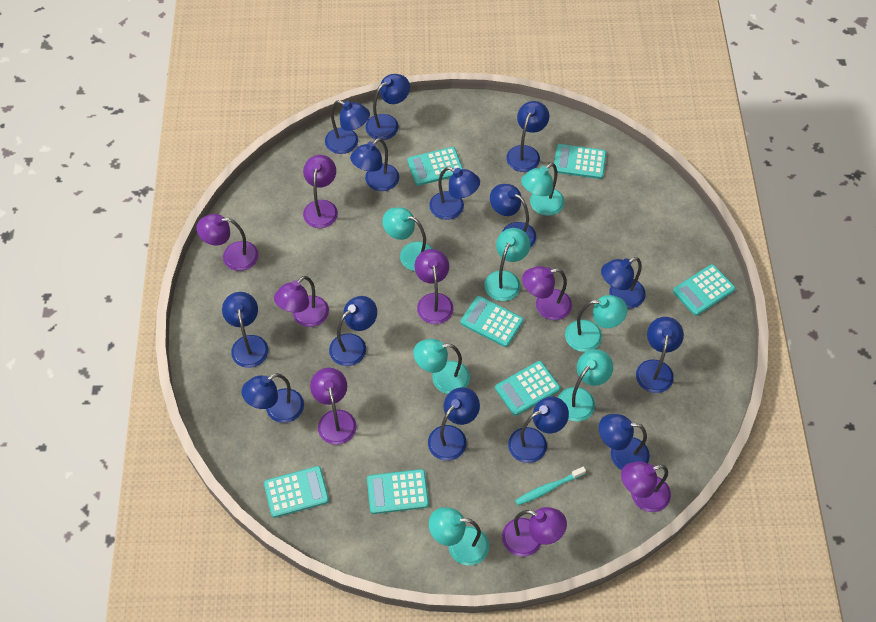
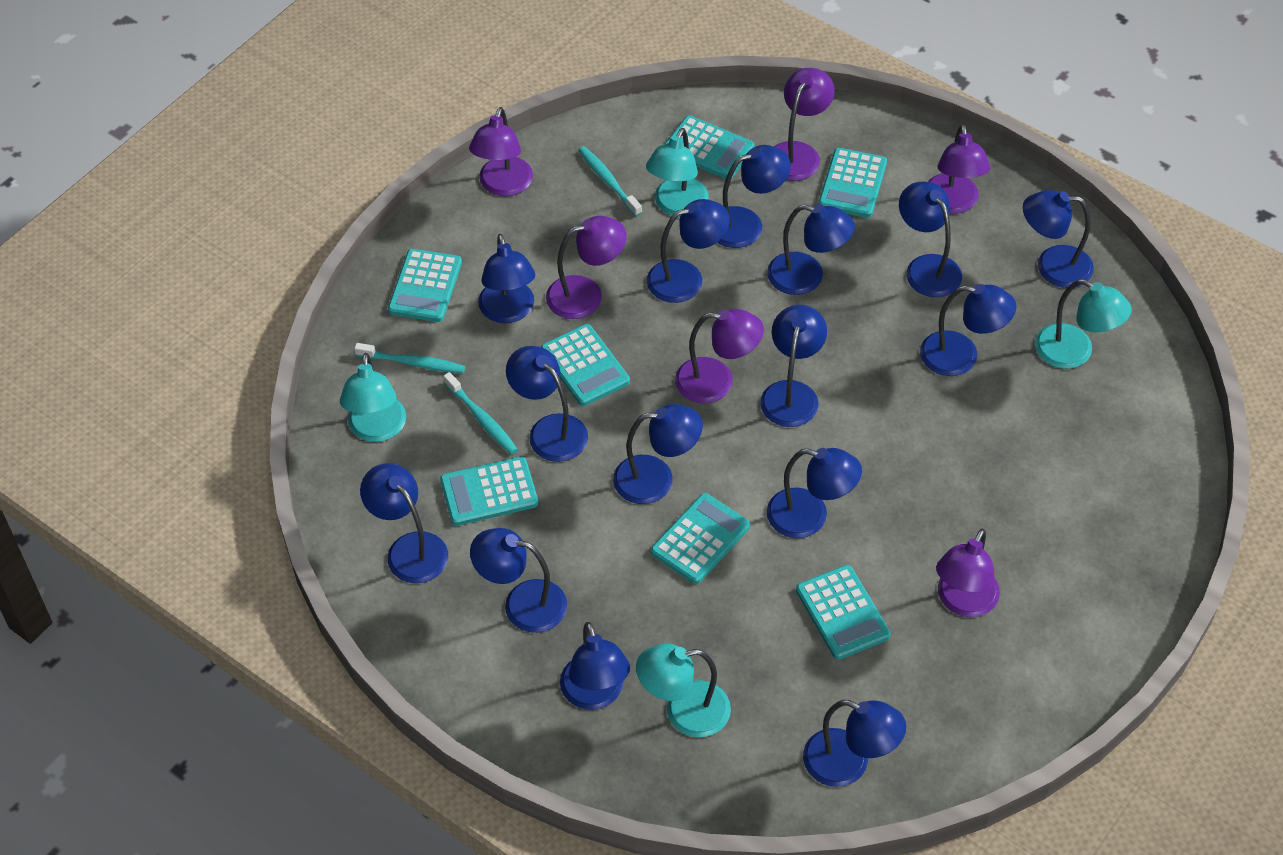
blue lamp: [222,292,268,368] [241,373,304,423] [325,100,370,154] [329,296,377,366] [350,138,399,191] [366,74,410,140] [428,387,480,461] [429,167,480,220] [490,184,536,248] [506,101,549,172] [508,397,569,463] [599,414,650,470] [601,257,646,309] [636,317,684,393] = 14 -> [360,463,448,583] [470,528,567,633] [478,234,535,323] [506,346,588,462] [560,622,630,710] [613,404,703,504] [647,199,730,303] [717,145,791,248] [760,305,827,427] [766,448,862,538] [767,204,855,295] [803,700,906,787] [899,182,962,297] [920,284,1016,376] [1023,190,1094,288] = 15
purple lamp: [196,214,259,271] [274,276,329,327] [303,155,338,228] [310,368,356,445] [414,249,453,324] [502,507,567,557] [522,266,572,320] [621,461,671,512] = 8 -> [469,107,533,196] [546,216,627,319] [675,309,764,403] [774,68,835,181] [928,124,990,214] [936,529,1000,617] = 6
turquoise lamp: [382,207,433,271] [413,339,470,394] [429,507,489,566] [484,228,530,301] [521,163,565,216] [558,349,613,421] [565,295,628,352] = 7 -> [340,353,406,442] [636,644,731,737] [646,128,709,217] [1035,279,1132,369] = 4
turquoise toothbrush: [515,466,586,506] = 1 -> [354,343,465,373] [443,372,518,454] [578,146,642,216] = 3

